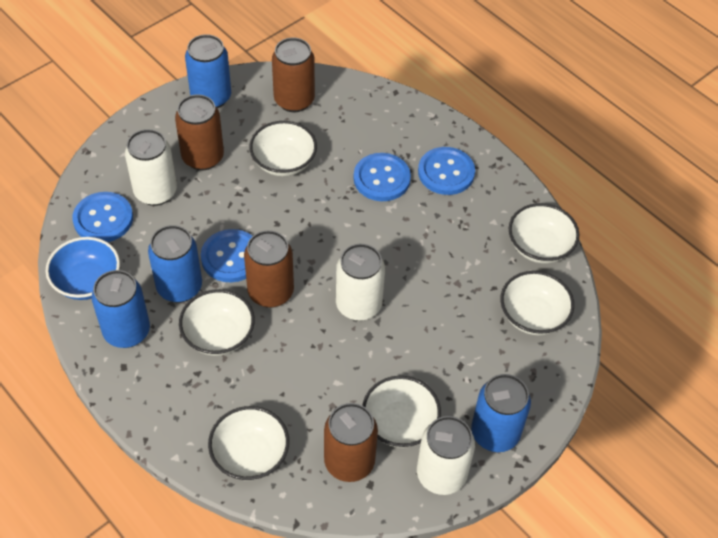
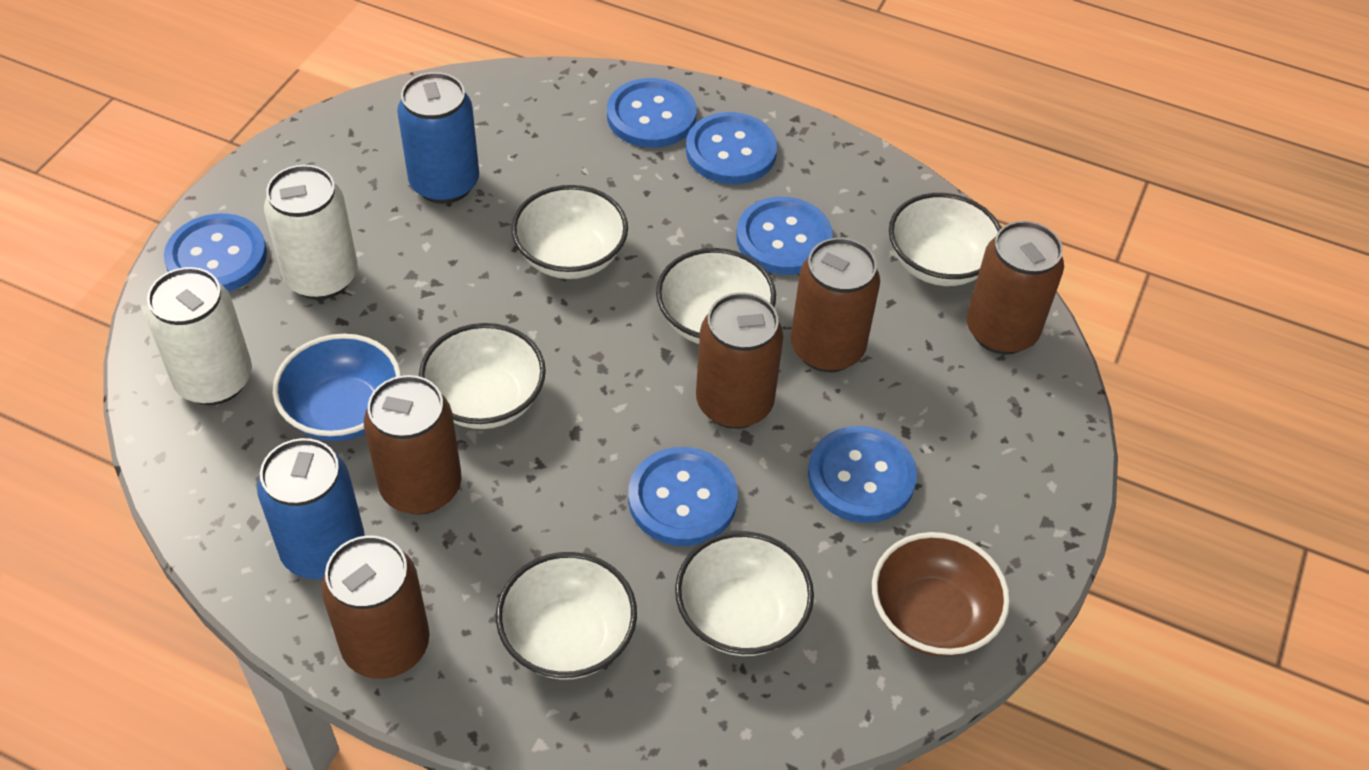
blue button: [72,192,133,242] [201,229,252,282] [354,153,411,201] [418,147,475,195] = 4 -> [164,213,267,292] [607,78,697,148] [628,447,738,546] [686,112,777,184] [736,197,833,275] [808,426,917,523] = 6
blue can: [92,270,150,348] [148,225,202,303] [185,34,231,108] [471,374,531,452] = 4 -> [257,438,365,579] [397,72,479,204] = 2
brown bowl: none = 0 -> [872,532,1010,657] = 1
brown can: [175,94,224,171] [244,230,294,308] [272,38,315,112] [324,403,378,482] = 4 -> [321,535,430,679] [364,375,462,515] [696,292,783,429] [791,238,880,372] [967,221,1064,355] = 5
white can: [125,129,177,206] [336,244,385,321] [417,416,475,495] = 3 -> [146,267,252,405] [264,165,358,300] = 2

